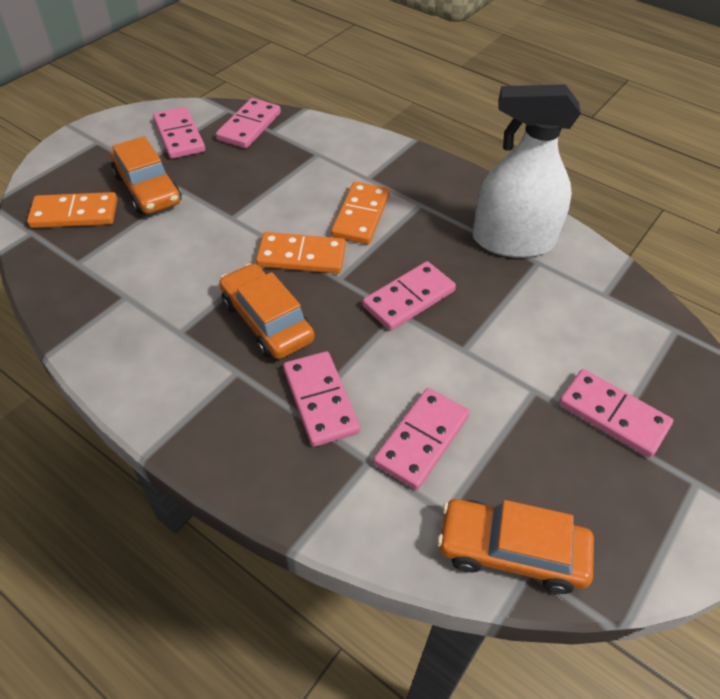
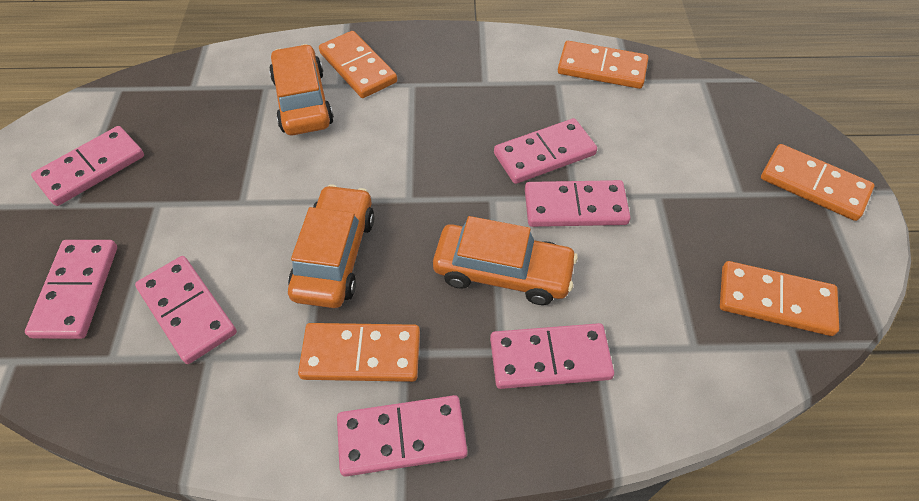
orange domino: [27,192,117,228] [256,232,346,273] [331,182,390,244] = 3 -> [298,323,420,382] [319,31,397,98] [558,41,648,89] [720,261,839,336] [761,144,875,221] = 5
pink domino: [153,107,205,159] [216,98,281,148] [283,351,360,447] [362,261,456,331] [373,388,470,490] [559,369,673,458] = 6 -> [25,240,117,339] [31,126,144,206] [135,256,237,364] [337,395,467,476] [490,323,614,389] [494,118,597,184] [525,180,631,227] = 7
white spray bottle: [472,84,581,258] = 1 -> none = 0

